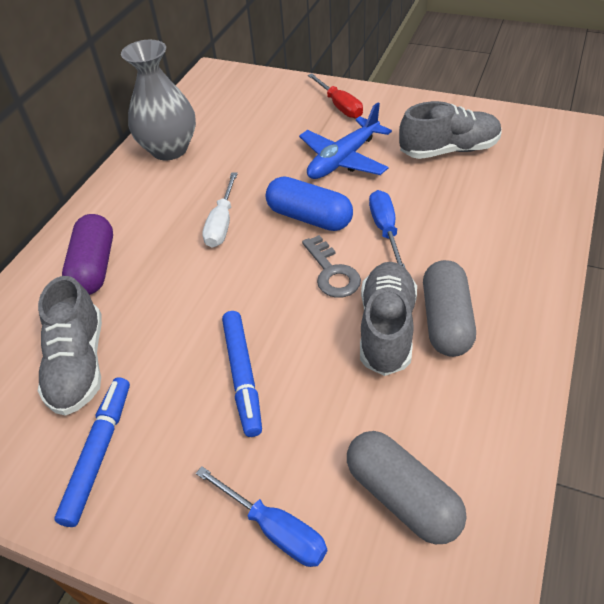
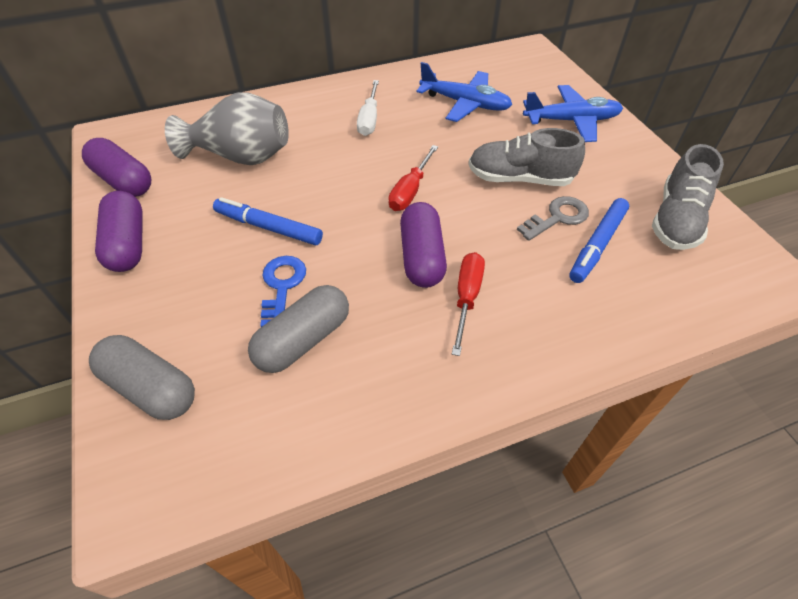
blue capsule: [266,176,353,231] = 1 -> none = 0
blue key: none = 0 -> [260,256,306,327] = 1
blue plane: [299,102,392,179] = 1 -> [416,62,512,122] [523,85,623,142] = 2
blue screwdriver: [196,466,327,567] [369,190,406,269] = 2 -> none = 0
grey shoe: [38,276,102,416] [360,262,417,376] [399,101,502,159] = 3 -> [468,128,585,186] [652,144,724,250] = 2
purple capsule: [62,214,113,295] = 1 -> [82,138,151,197] [95,191,143,272] [400,202,447,288] = 3
red screwdriver: [308,73,363,118] = 1 -> [388,145,438,211] [452,252,485,356] = 2

